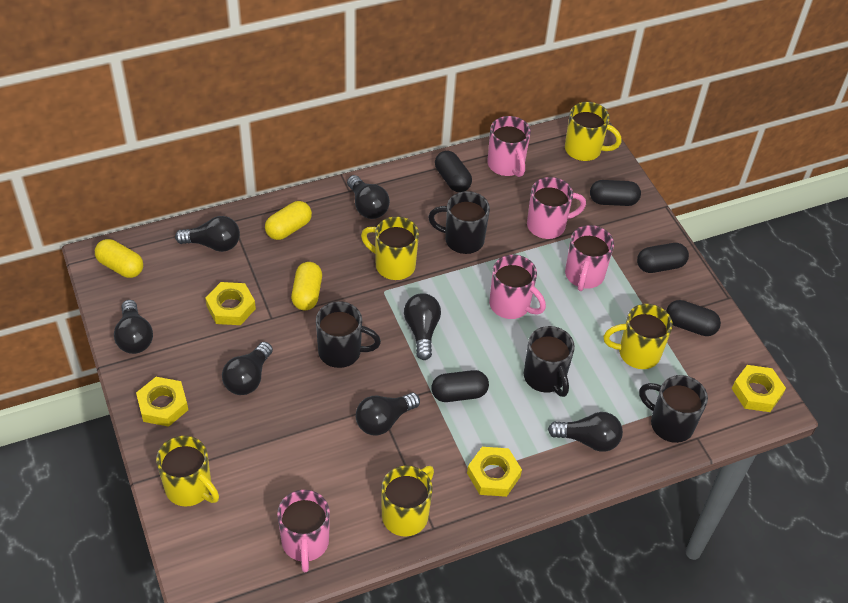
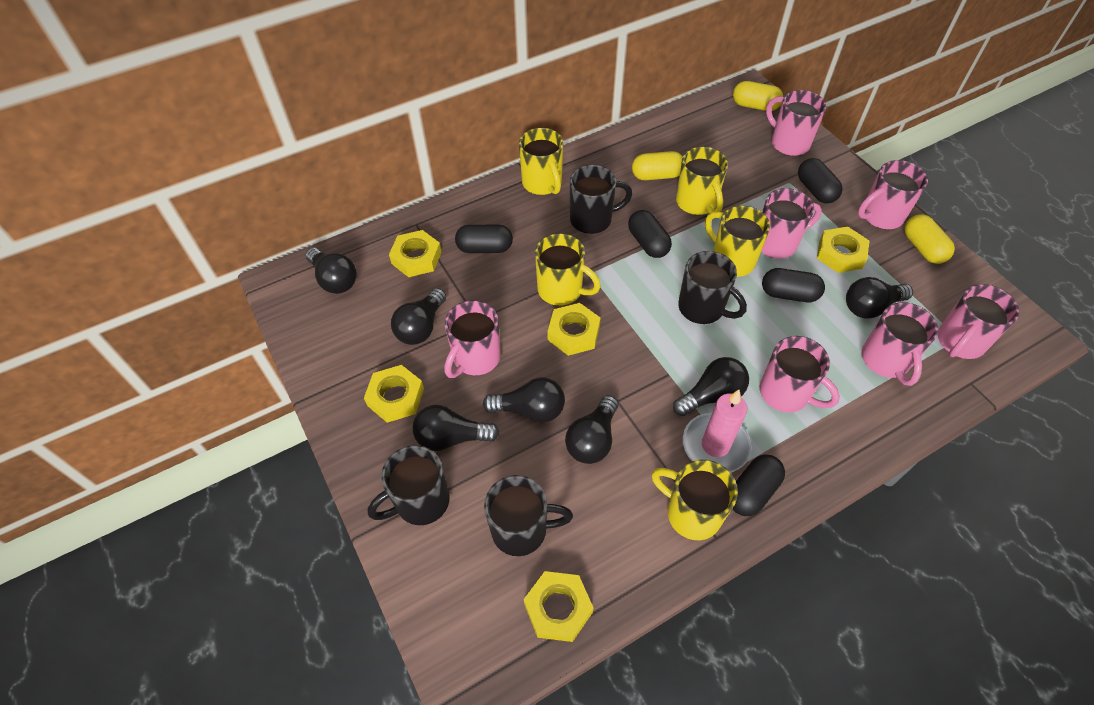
pink candle: none = 0 -> [683,390,751,473] = 1
pink mug: [277,490,330,572] [487,116,531,177] [489,255,546,319] [527,177,586,239] [565,225,614,291] = 5 -> [444,301,501,378] [760,336,840,413] [761,188,822,259] [766,90,826,156] [858,160,928,229] [862,302,938,386] [938,284,1019,359] = 7
yellow nut: [136,377,188,427] [205,282,256,325] [467,447,522,497] [732,365,786,412] = 4 -> [364,365,424,423] [389,230,441,277] [524,571,594,642] [548,303,601,356] [817,227,869,273] = 5

